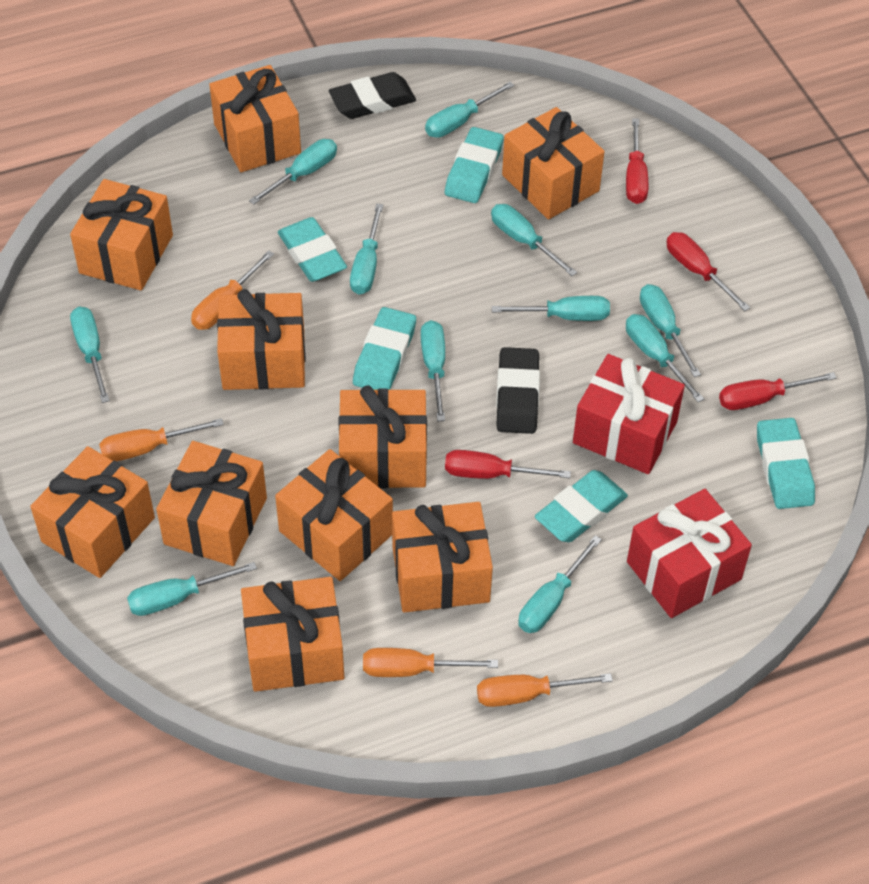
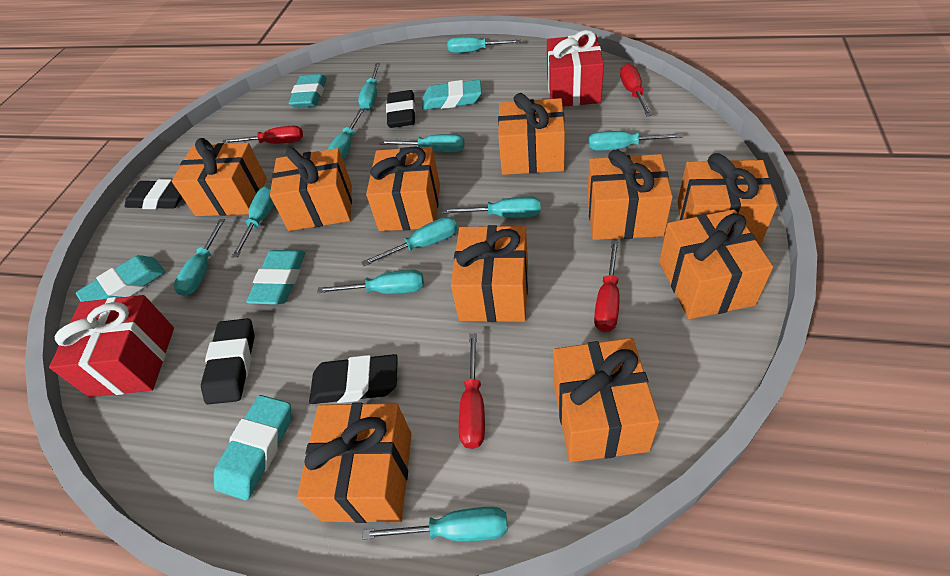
black eraser: [329,72,416,119] [496,347,540,434] = 2 -> [125,179,182,209] [201,318,255,405] [309,354,398,404] [386,90,416,128] = 4
orange screwdriver: [99,418,224,461] [191,250,274,330] [363,648,498,677] [477,673,613,707] = 4 -> none = 0

